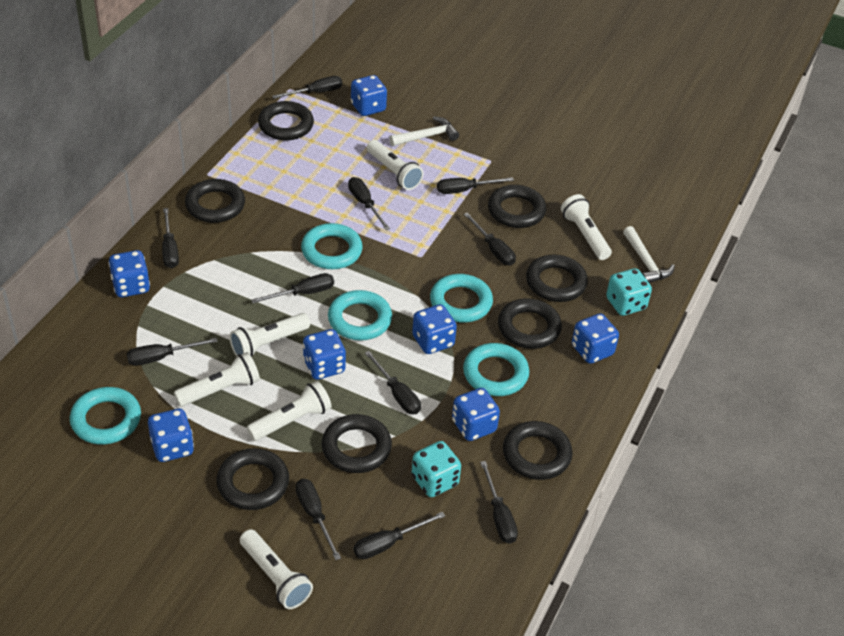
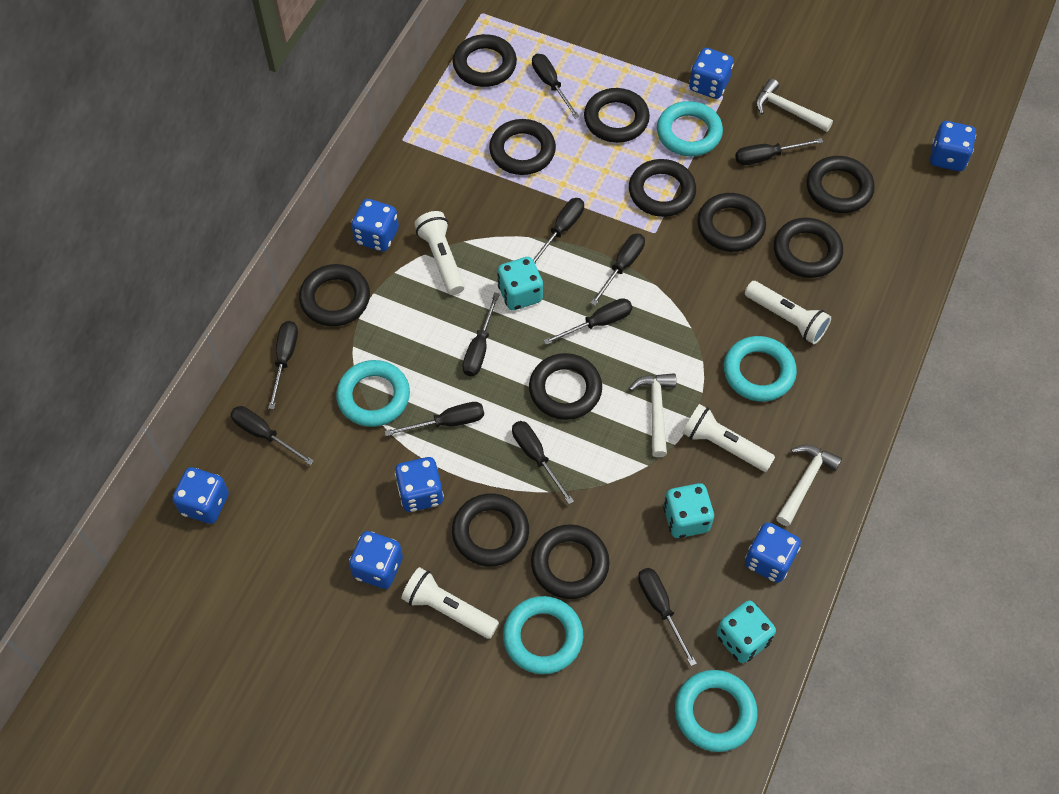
black ring: [185,179,245,223] [217,448,289,510] [258,101,314,140] [322,414,392,473] [488,185,546,228] [498,298,562,349] [503,421,573,480] [526,255,588,302] = 8 -> [299,264,370,326] [452,493,529,567] [453,34,517,87] [489,119,556,175] [529,353,602,420] [531,524,610,599] [584,88,650,143] [629,159,696,217] [697,193,766,252] [774,217,843,278] [806,156,875,213] = 11
turquoise dice: [412,441,461,497] [606,268,652,316] = 2 -> [497,257,543,310] [663,483,714,538] [716,601,776,663] = 3
white flashlight: [174,352,260,407] [230,313,310,357] [240,529,313,609] [246,381,331,441] [367,140,424,190] [561,194,612,260] = 6 -> [401,567,499,639] [414,211,465,295] [683,404,775,472] [745,281,831,344] = 4
white hammer: [389,116,459,146] [623,226,675,283] = 2 -> [629,373,676,457] [756,79,833,132] [776,445,842,526] = 3

